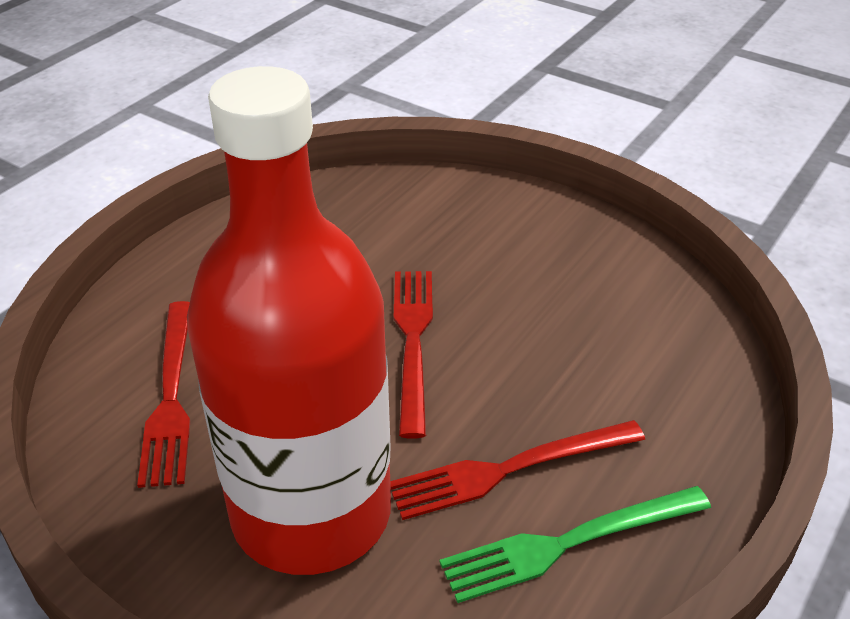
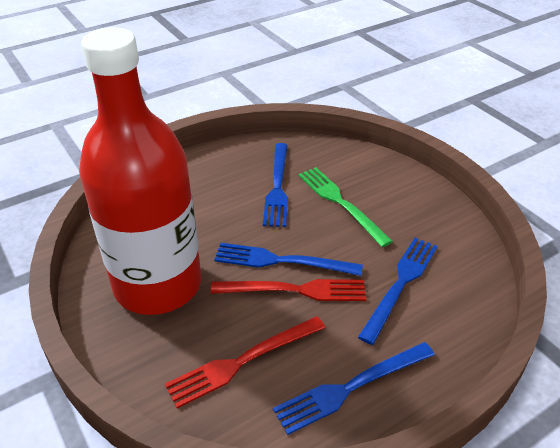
blue fork: none = 0 -> [214,243,363,276] [263,143,288,227] [273,342,435,435] [358,238,438,345] = 4
red fork: [137,301,190,488] [390,420,645,520] [394,271,433,438] = 3 -> [165,316,325,408] [211,279,366,301] = 2

